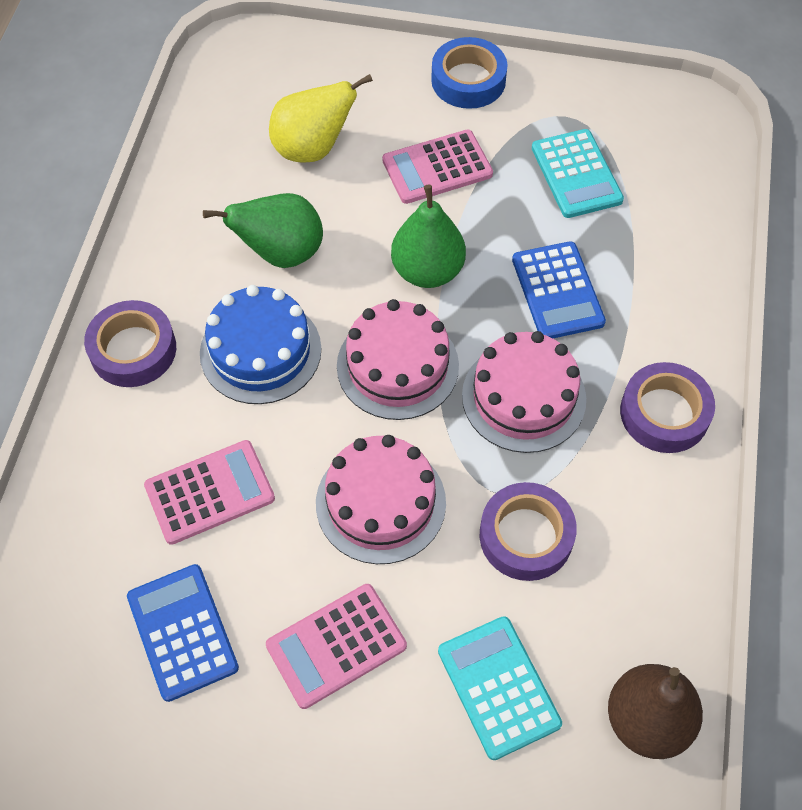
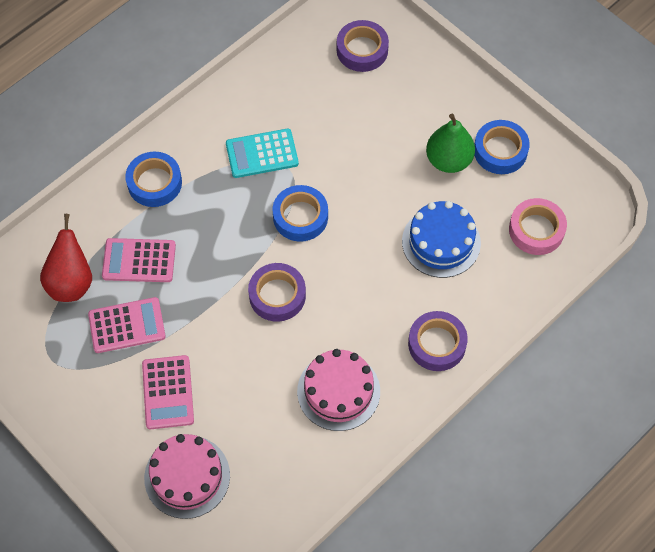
blue calculator: [127,564,239,702] [512,241,606,338] = 2 -> none = 0
blue tape: [431,37,507,109] = 1 -> [125,152,182,207] [273,185,328,242] [474,120,530,174] = 3
brown pear: [608,664,703,759] = 1 -> none = 0
green pear: [203,193,323,268] [391,185,466,288] = 2 -> [426,114,475,173] = 1
pink cake: [316,435,446,564] [337,299,459,420] [462,331,586,453] = 3 -> [144,434,230,519] [297,349,380,431] = 2
pink tape: none = 0 -> [509,198,567,255] = 1
red pear: none = 0 -> [40,214,92,302] = 1
turquoise calculator: [438,616,562,760] [532,129,624,218] = 2 -> [226,129,299,178] = 1
yellow pear: [269,74,373,163] = 1 -> none = 0

